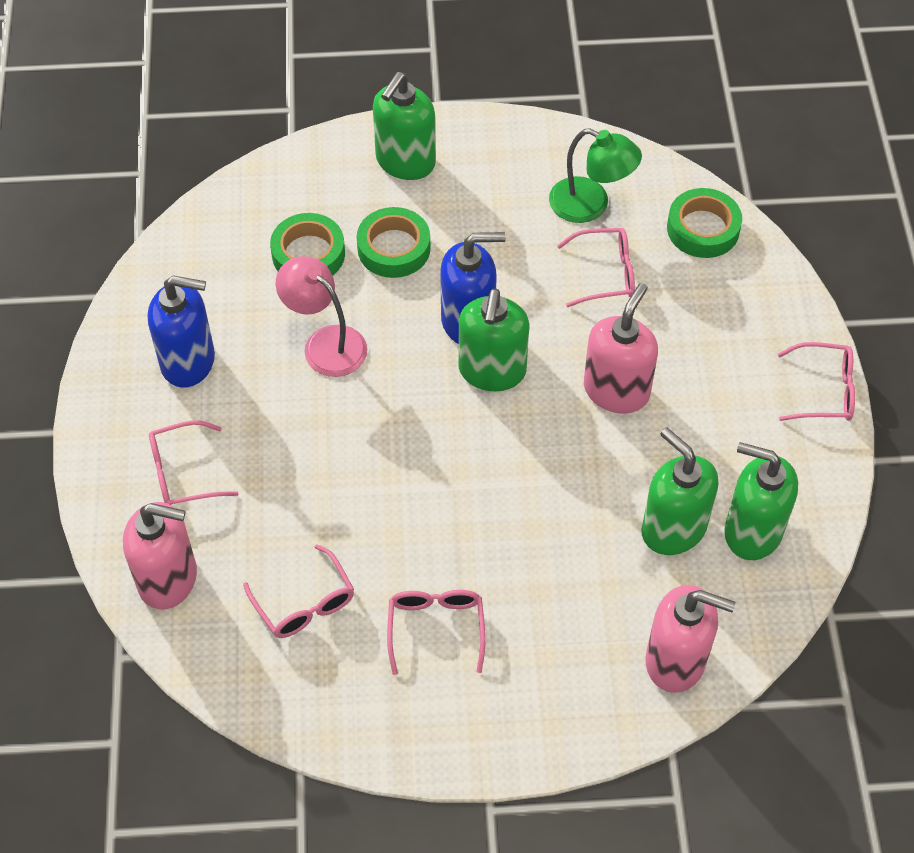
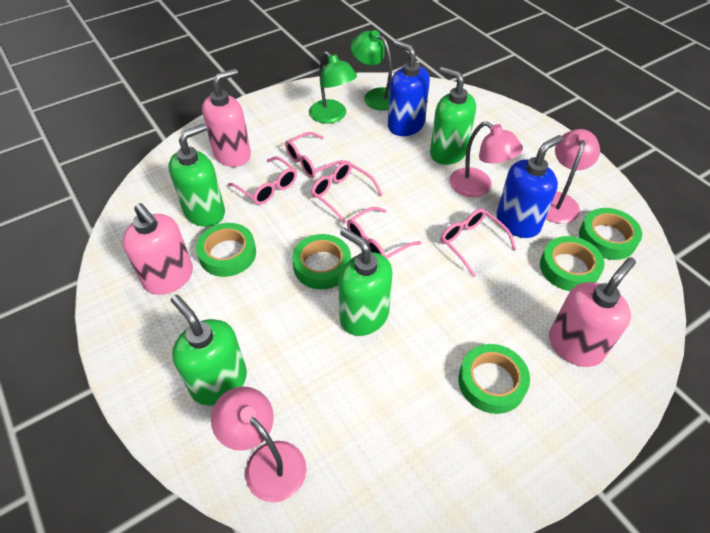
green lamp: [549,129,642,223] = 1 -> [309,51,357,123] [351,30,392,111] = 2
green tape: [270,213,345,276] [357,207,431,278] [667,188,742,258] = 3 -> [196,223,256,277] [292,234,351,289] [458,344,530,414] [540,236,604,291] [579,208,642,260] = 5
pink lamp: [276,256,367,377] = 1 -> [211,386,307,503] [449,122,523,197] [546,129,600,224] = 3

